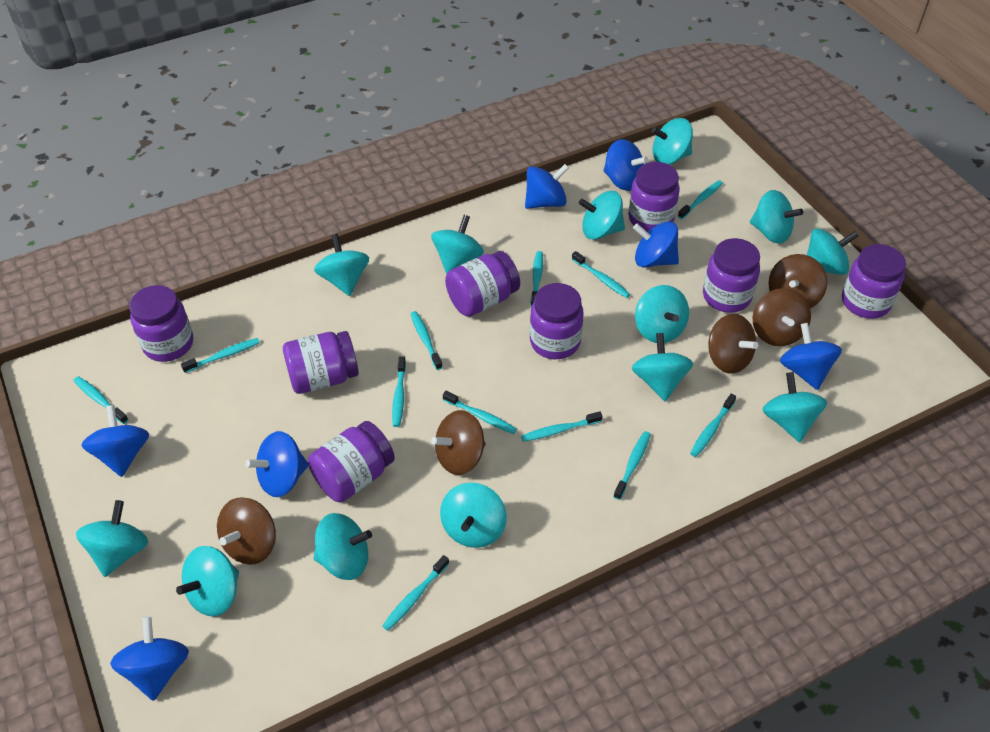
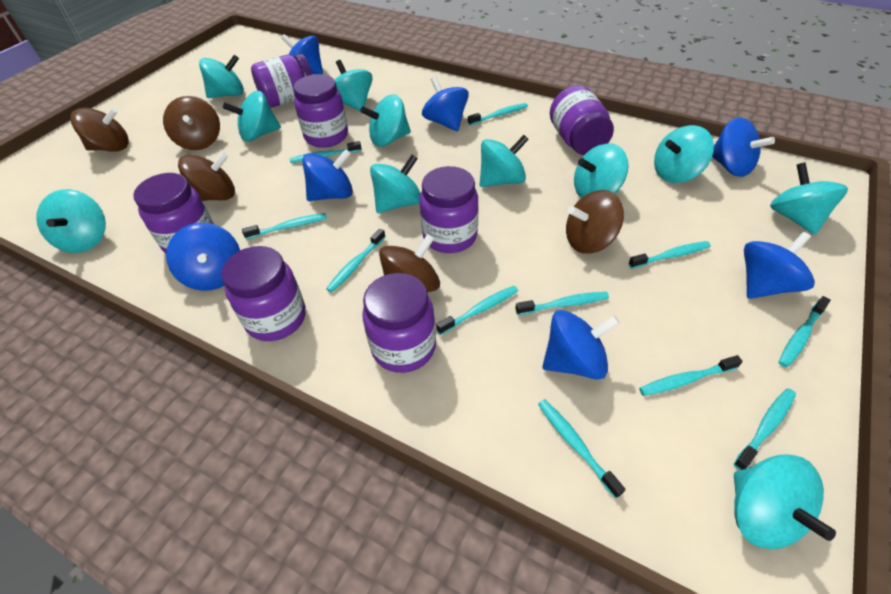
purple jar: [129,285,193,362] [283,331,359,394] [308,421,395,502] [445,251,520,317] [530,283,584,359] [628,162,680,232] [703,238,760,313] [842,244,906,319] = 8 -> [133,173,214,253] [221,246,306,341] [251,54,313,108] [293,74,348,148] [362,273,436,373] [419,166,478,253] [550,85,614,155] = 7
turquoise spinning top: [76,500,148,577] [176,546,239,617] [313,513,372,580] [314,234,369,296] [431,215,484,274] [440,483,507,548] [579,191,625,240] [632,333,693,401] [635,285,689,343] [651,118,693,165] [750,190,803,244] [762,372,827,442] [807,228,858,275] = 13 -> [36,189,106,253] [199,55,244,98] [223,91,281,142] [335,60,372,111] [360,94,411,147] [370,155,420,213] [480,135,529,187] [574,143,629,198] [654,125,714,183] [734,455,836,549] [770,162,848,235] = 11
turquoise toothbrush: [74,376,129,424] [181,338,260,373] [382,555,449,631] [392,356,406,427] [411,311,443,370] [443,391,517,434] [521,411,603,442] [531,251,543,307] [572,251,630,298] [613,431,651,500] [678,180,723,219] [690,394,736,457] = 12 -> [242,213,327,239] [290,141,362,163] [326,229,385,293] [436,286,518,335] [468,103,528,126] [516,292,609,315] [538,399,625,499] [628,241,711,269] [639,355,743,396] [734,388,796,470] [779,296,831,368] = 11

